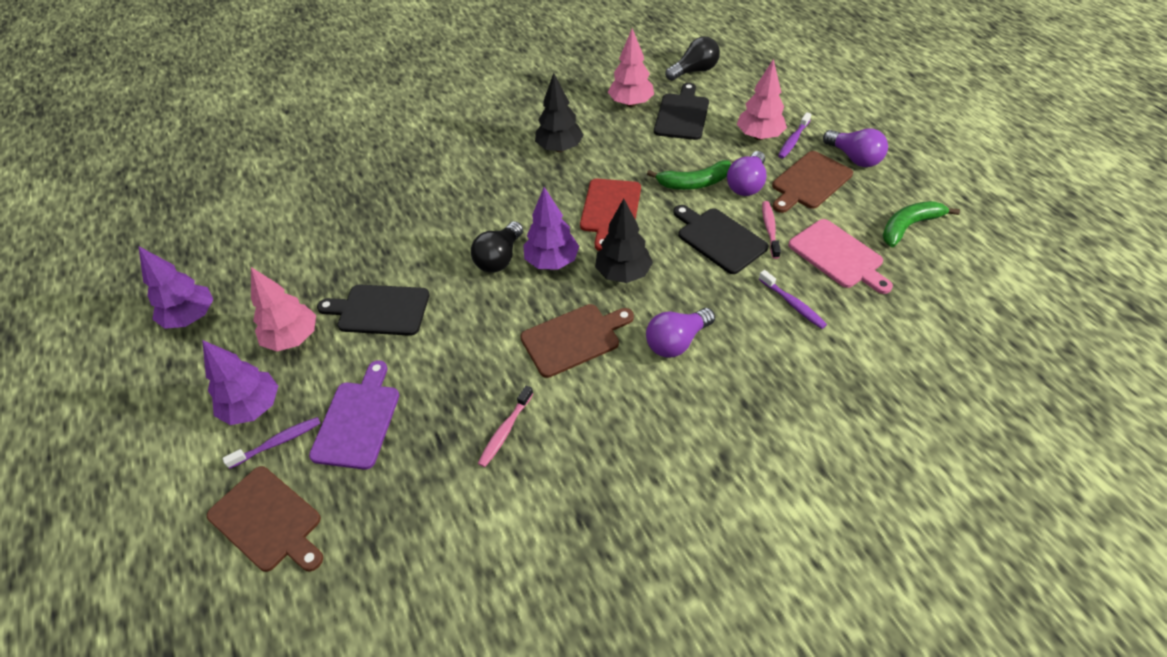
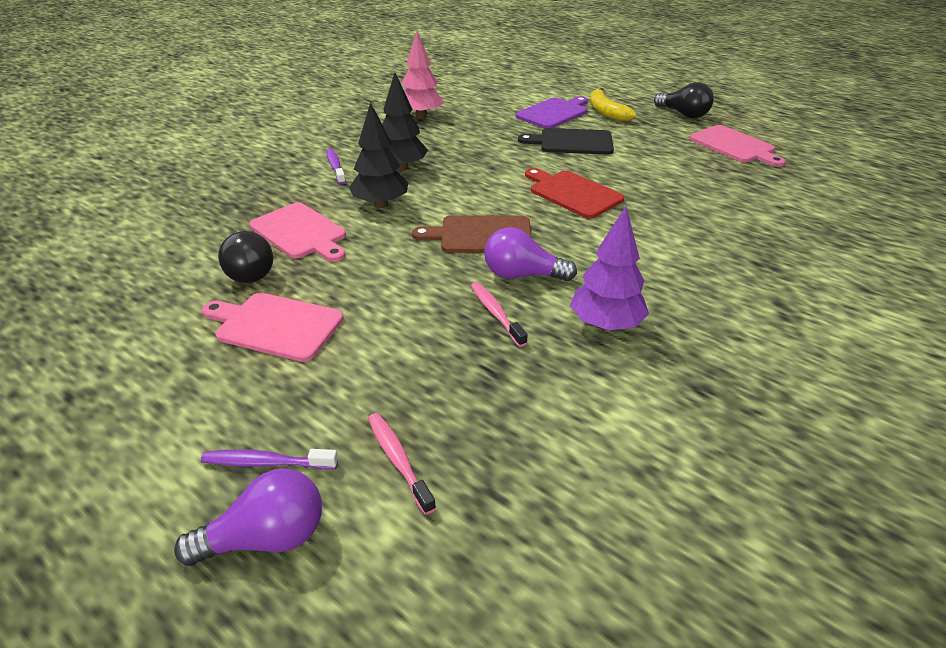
black cutting board: [317,285,429,336] [654,83,709,140] [673,205,769,274] = 3 -> [518,128,614,155] = 1
brown cutting board: [207,466,323,572] [520,304,634,378] [772,151,853,213] = 3 -> [412,215,532,253] = 1
green banana: [647,160,731,190] [882,201,960,247] = 2 -> none = 0
pink cutting board: [788,219,893,294] = 1 -> [202,293,344,362] [249,202,346,262] [689,125,786,167] = 3
pink tree: [251,267,316,351] [608,28,654,107] [737,59,787,140] = 3 -> [402,31,444,119] = 1
purple light bulb: [646,308,715,358] [727,151,766,196] [823,128,888,167] = 3 -> [174,469,322,566] [484,227,577,281] = 2
purple toothbrush: [223,417,321,469] [759,270,827,329] [778,112,811,159] = 3 -> [201,449,338,470] [327,148,346,185] = 2
purple tree: [138,246,214,329] [202,340,278,425] [523,187,579,270] = 3 -> [570,206,649,331] = 1
yellow banana: none = 0 -> [590,88,637,121] = 1

